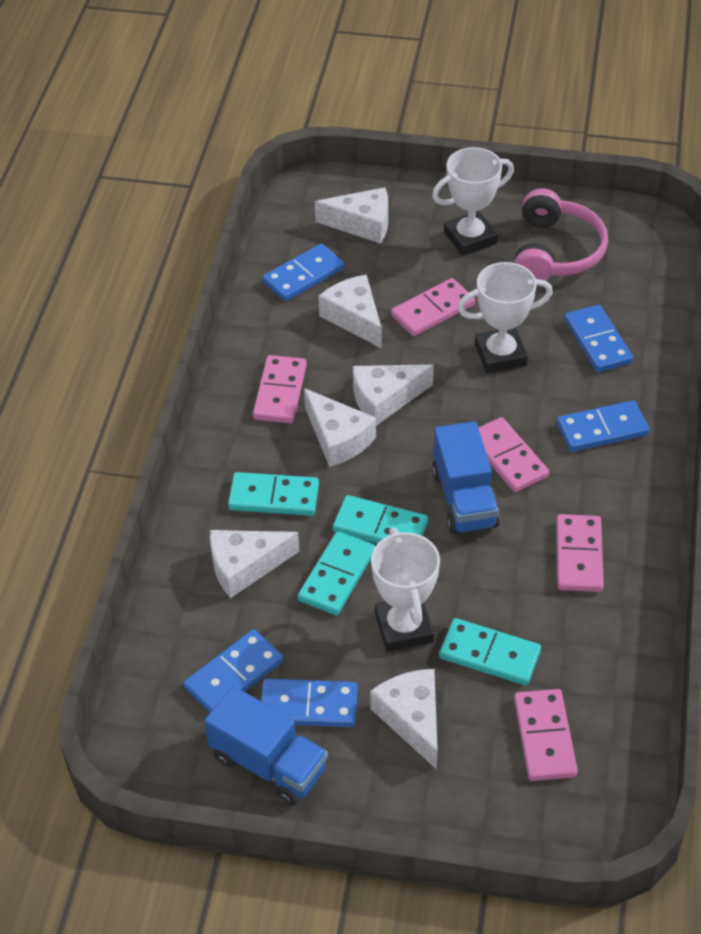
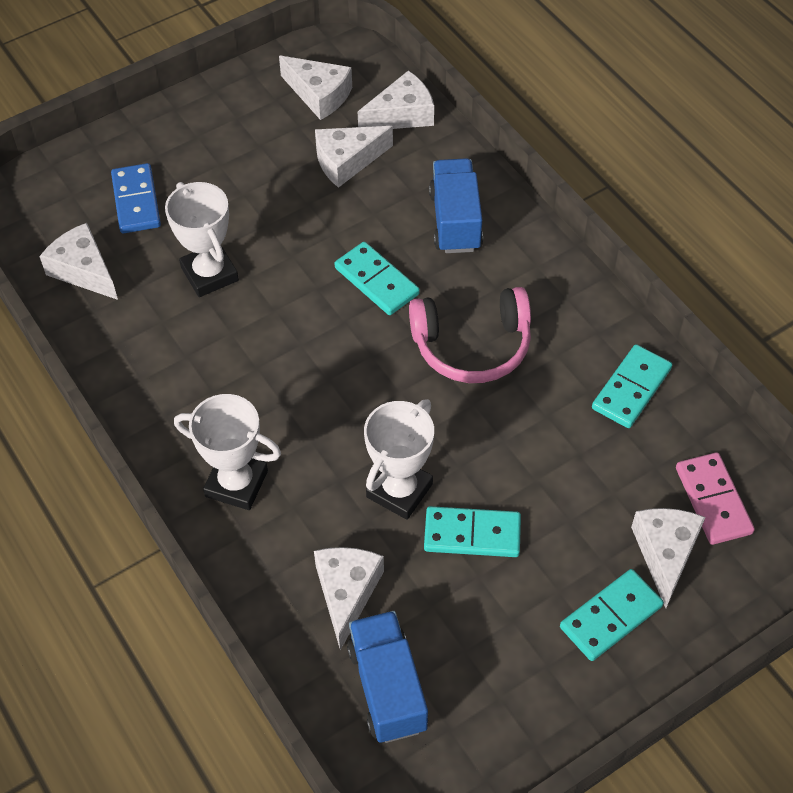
blue domino: [183,629,283,713] [261,679,358,727] [262,244,345,301] [557,401,649,452] [564,305,633,372] = 5 -> [111,163,161,233] = 1
pink domino: [253,355,307,423] [391,278,475,336] [479,417,549,492] [514,689,578,781] [556,514,604,592] = 5 -> [676,452,755,545] = 1

